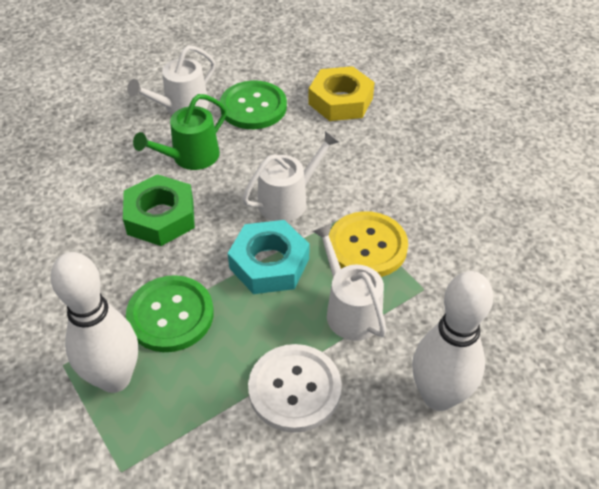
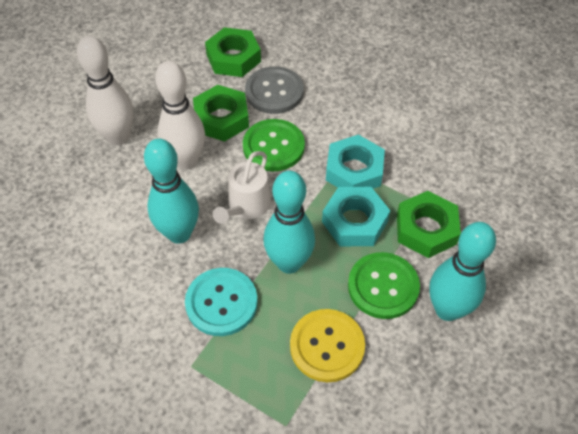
green nut: [123,174,195,246] = 1 -> [193,85,249,142] [205,27,261,77] [397,191,461,258] = 3
green watering can: [133,94,227,170] = 1 -> none = 0
grey button: none = 0 -> [245,66,304,114] = 1
turquoise bowling pin: none = 0 -> [144,138,199,244] [263,170,315,274] [429,222,496,321] = 3
turquoise button: none = 0 -> [185,268,258,336] = 1
turquoise nut: [228,220,309,294] = 1 -> [322,187,390,246] [326,135,385,189] = 2
white button: [248,344,342,433] = 1 -> none = 0
white watering can: [127,45,216,115] [242,131,339,222] [313,224,387,341] = 3 -> [213,151,271,224] = 1
yellow nut: [308,66,375,121] = 1 -> none = 0

